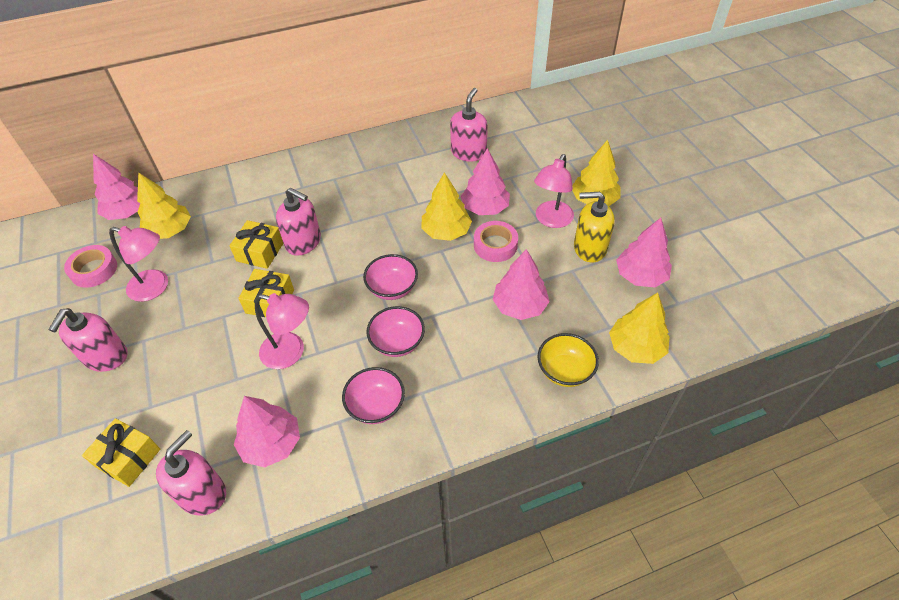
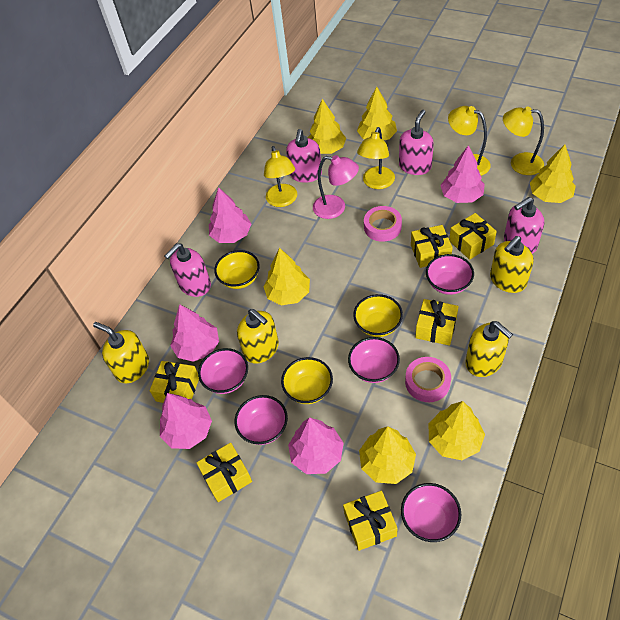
pink bowl: [342,367,405,424] [363,254,418,300] [366,306,425,357] = 3 -> [198,348,248,394] [235,395,288,445] [348,337,400,383] [401,483,462,542] [426,254,474,295] = 5
pink lamp: [109,226,168,302] [255,293,309,369] [534,154,574,228] = 3 -> [313,155,359,219] = 1
yellow bowl: [537,333,599,387] = 1 -> [214,250,260,289] [281,357,333,404] [353,294,403,337] = 3
yellow gift: [82,418,160,487] [229,220,284,269] [238,269,294,317] = 3 -> [150,361,199,403] [196,443,252,502] [343,491,398,551] [411,225,453,268] [415,299,458,346] [449,213,497,260] = 6
yellow lamp: none = 0 -> [264,146,297,207] [357,127,395,189] [448,106,491,176] [503,107,544,175] = 4
yellow soap dispenser: [574,192,615,263] = 1 -> [93,322,149,383] [237,309,279,363] [465,321,513,377] [490,236,534,293] = 4
yellow tree: [137,172,191,239] [421,173,472,241] [572,140,621,206] [609,293,670,364] = 4 -> [263,248,310,305] [307,99,346,154] [357,86,397,140] [359,426,416,484] [429,401,485,460] [530,144,576,203] = 6

